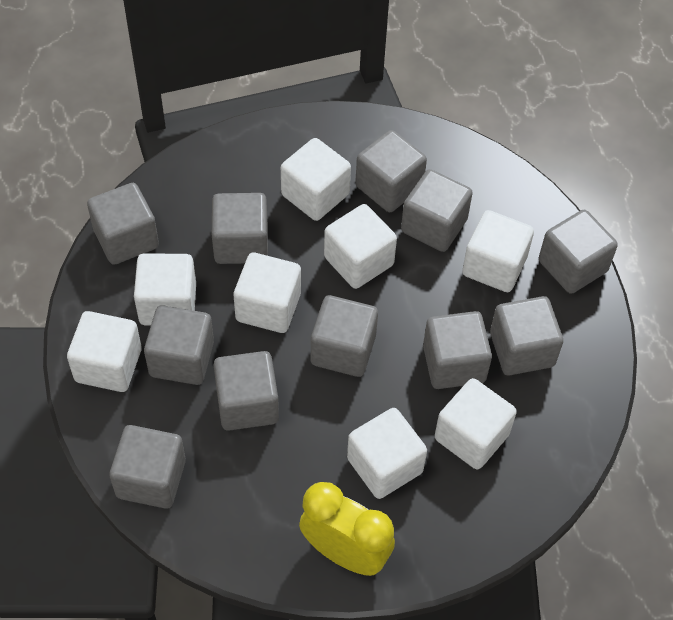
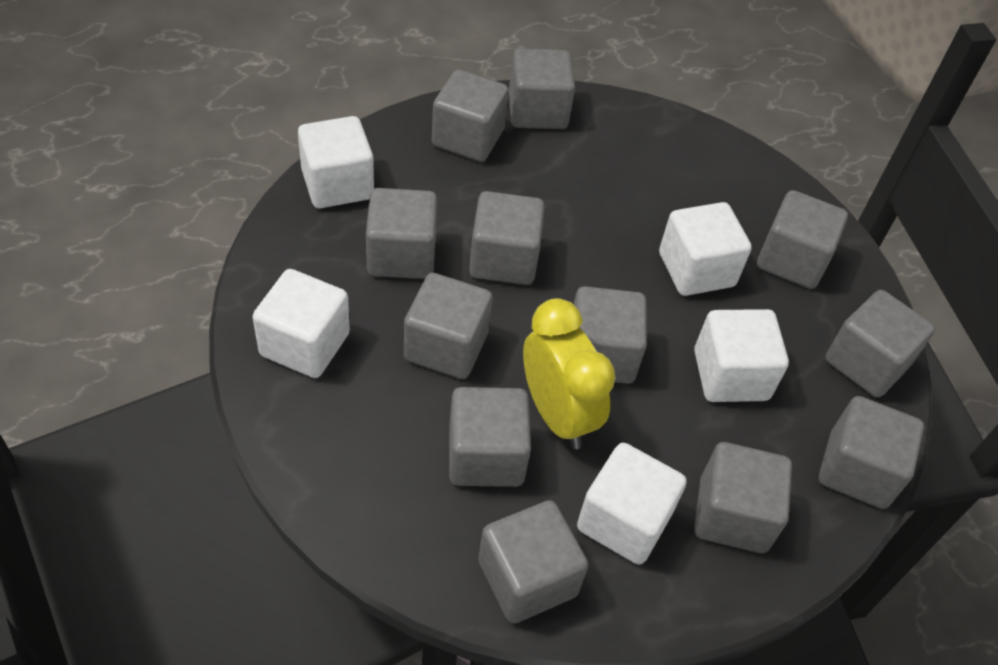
grey cube: [87,183,159,265] [109,425,186,509] [144,305,214,385] [212,193,268,264] [214,351,279,431] [311,295,378,377] [355,130,427,212] [401,169,473,252] [423,311,492,389] [490,296,563,375] [539,210,618,294] = 11 -> [366,188,437,279] [404,273,493,379] [432,70,509,162] [449,387,531,487] [469,191,545,285] [478,500,588,624] [509,48,575,129] [574,286,647,384] [694,442,792,553] [757,190,848,289] [819,396,924,509] [825,290,935,398] = 12
white cube: [67,311,142,392] [134,253,196,325] [234,253,301,333] [281,138,351,221] [324,204,397,289] [347,408,427,499] [435,378,517,470] [462,210,534,292] = 8 -> [252,269,350,378] [298,116,374,208] [577,443,687,565] [659,202,752,296] [694,309,789,402] = 5

